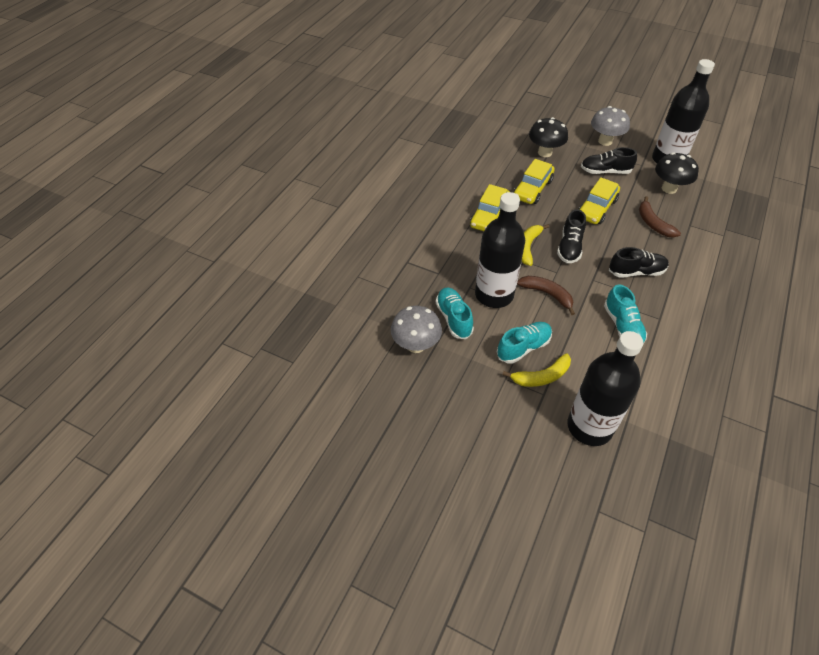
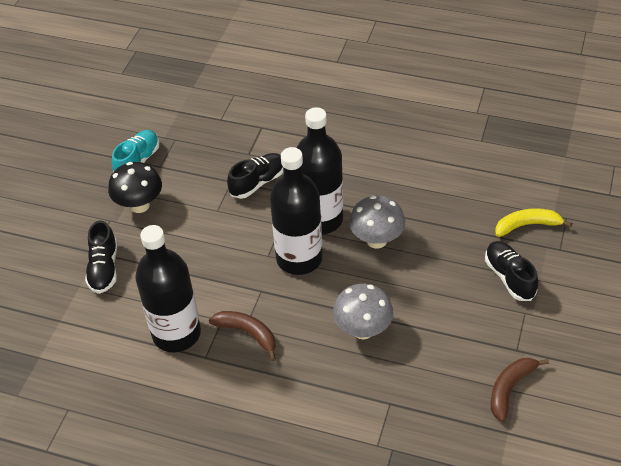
black mushroom: [529,117,568,157] [655,152,699,194] = 2 -> [108,162,162,213] = 1
turquoise shoe: [436,288,474,339] [497,322,552,364] [604,285,647,344] = 3 -> [112,130,159,172] = 1
yellow banana: [502,353,571,387] [522,224,549,266] = 2 -> [495,208,573,237] = 1
yellow car: [470,184,510,231] [513,159,555,204] [578,177,620,224] = 3 -> none = 0

